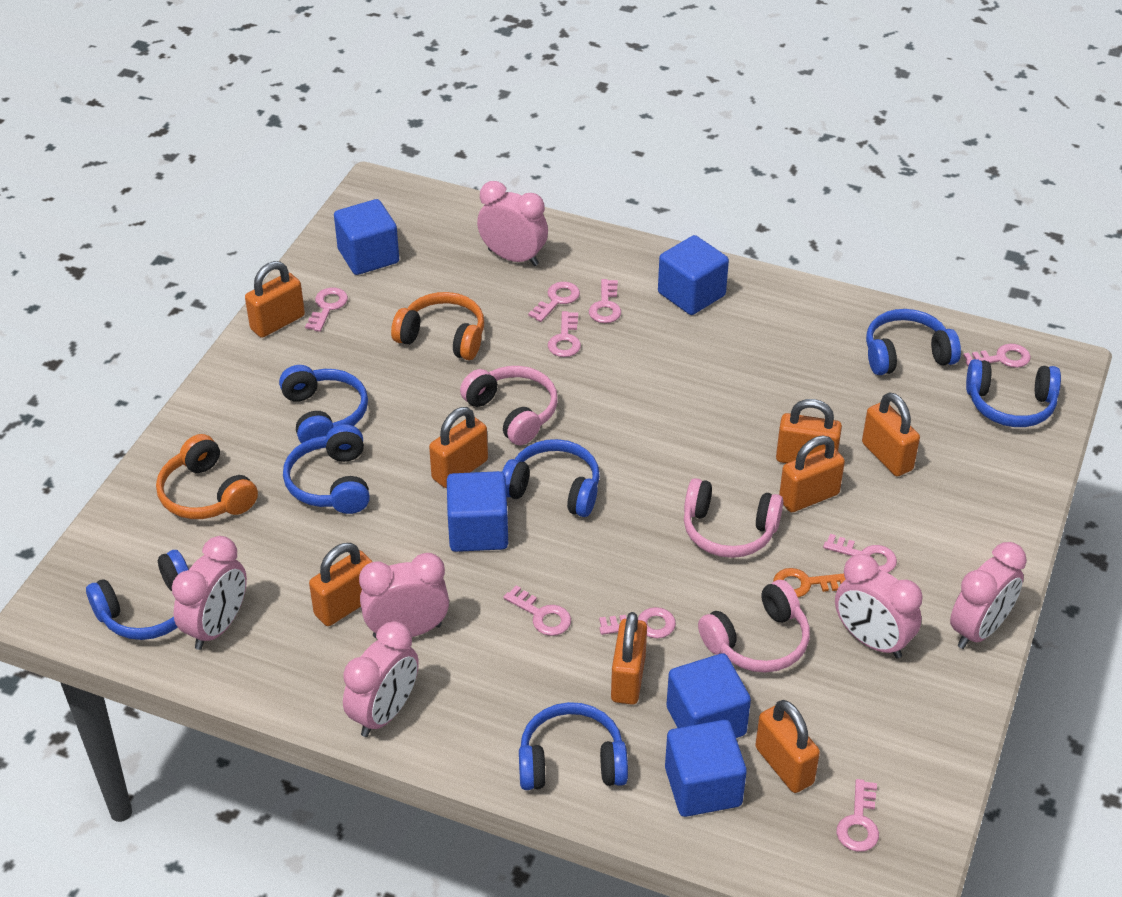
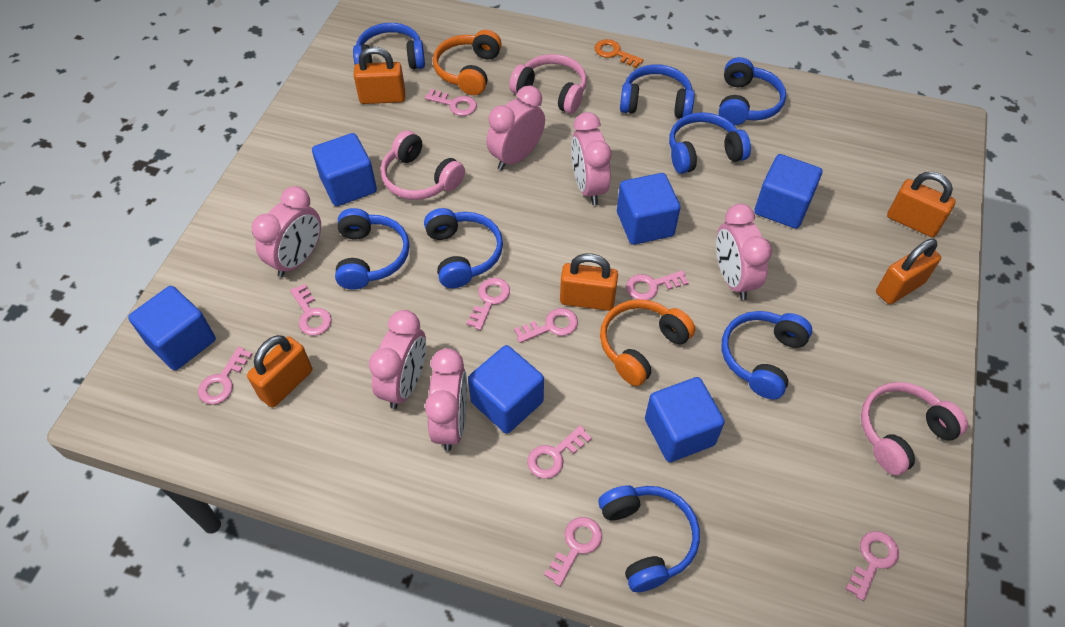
blue cube: [334,199,399,275] [447,471,508,552] [658,235,729,315] [665,720,747,817] [667,653,751,738] = 5 -> [128,286,216,370] [312,133,377,206] [468,345,544,434] [617,173,680,245] [645,377,725,462] [754,154,822,229] = 6
blue headphones: [86,550,189,640] [279,365,368,444] [283,424,370,514] [502,439,600,517] [519,702,628,790] [866,309,961,375] [966,359,1061,427] = 7 -> [335,208,410,290] [353,23,425,69] [424,208,503,288] [598,485,700,592] [620,64,695,118] [669,112,751,174] [719,57,786,125] [722,311,812,399] = 8
orange padlock: [245,261,305,338] [309,543,372,626] [429,407,488,488] [611,612,647,705] [755,700,820,793] [776,399,842,463] [779,436,845,512] [862,392,920,476] = 8 -> [247,335,312,407] [354,47,405,104] [560,254,618,311] [876,239,941,304] [887,172,956,237] = 5

